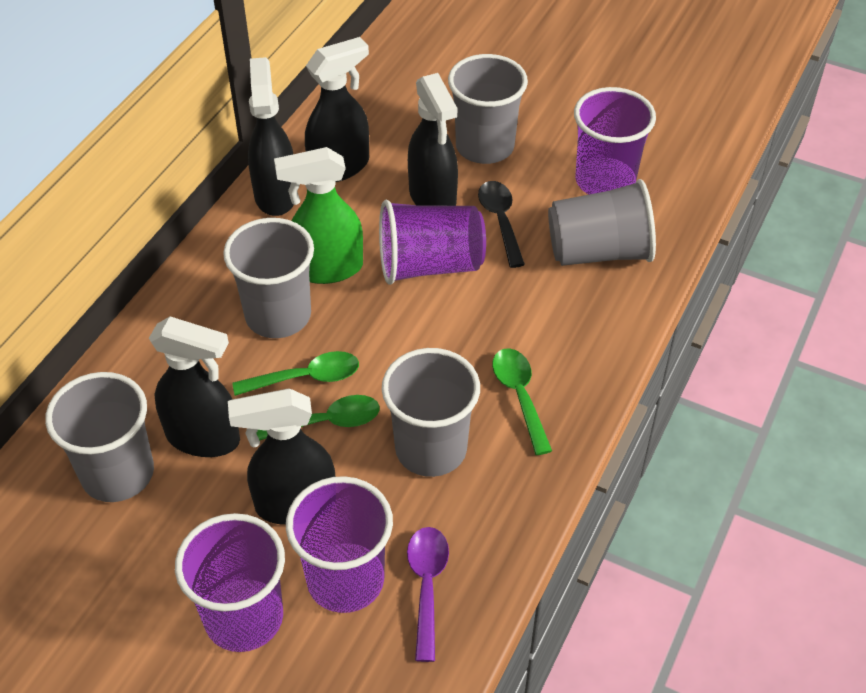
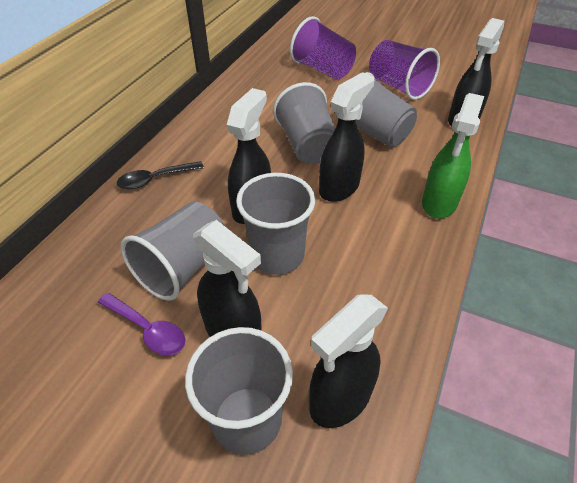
green spoon: [232,351,359,396] [256,395,379,441] [492,349,552,455] = 3 -> none = 0
purple cup: [175,513,285,652] [286,476,393,613] [379,200,486,285] [574,87,656,194] = 4 -> [290,16,356,80] [369,40,440,100] = 2

